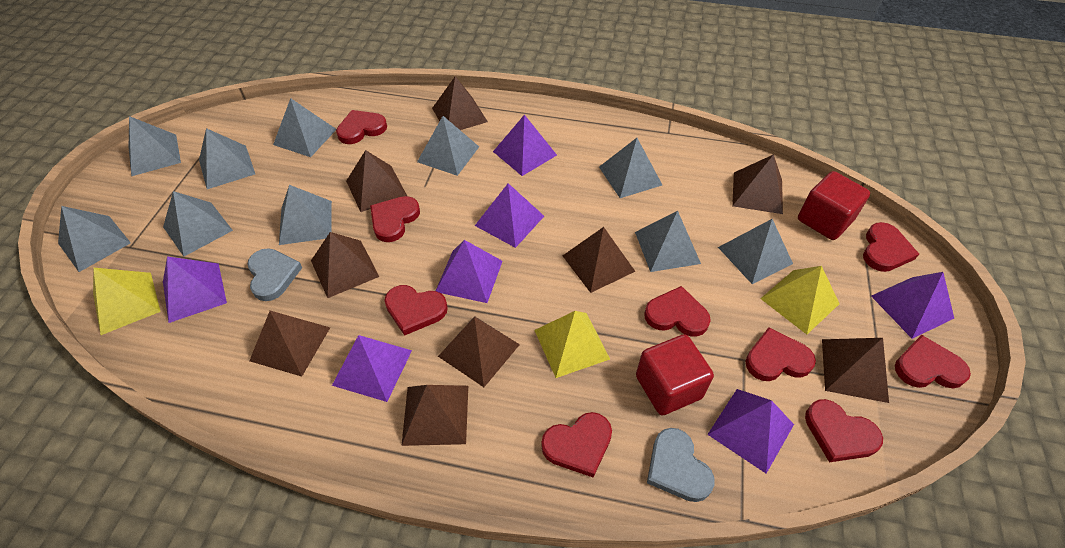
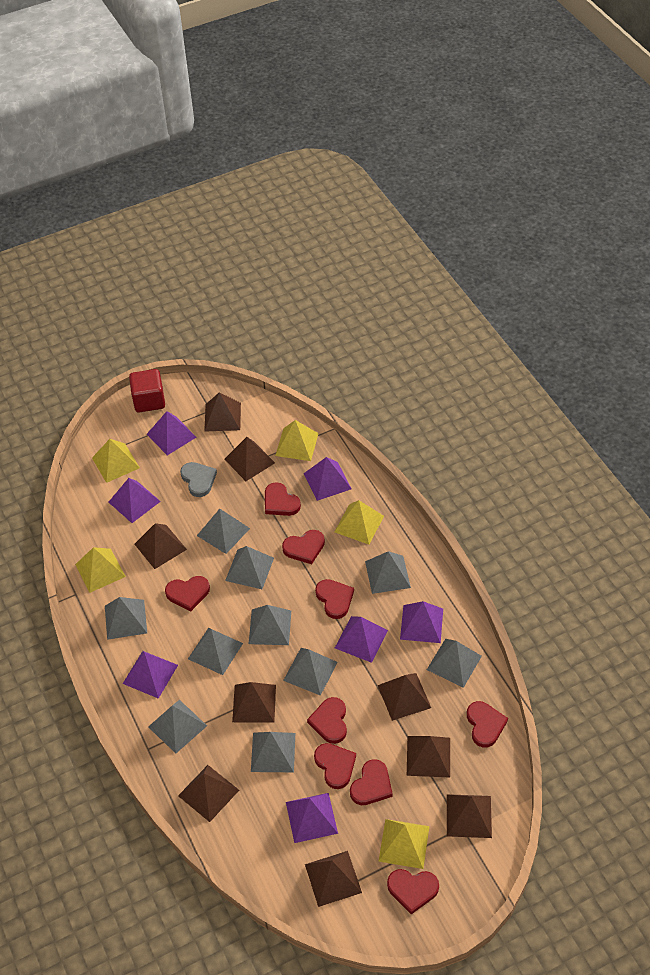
grey heart: [247,248,302,301] [647,428,715,502] = 2 -> [180,462,217,497] = 1
red cube: [636,334,714,415] [798,171,870,240] = 2 -> [129,369,165,413] = 1
yellow pyramid: [93,267,161,335] [534,311,610,378] [760,266,839,334] = 3 -> [75,547,126,593] [92,439,140,483] [275,420,319,461] [334,500,384,545] [379,819,430,869] = 5

